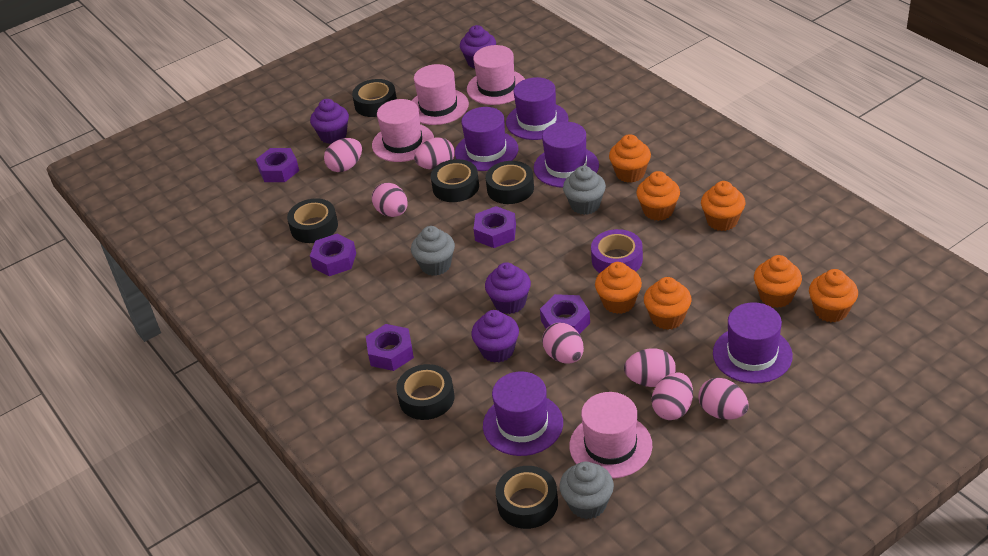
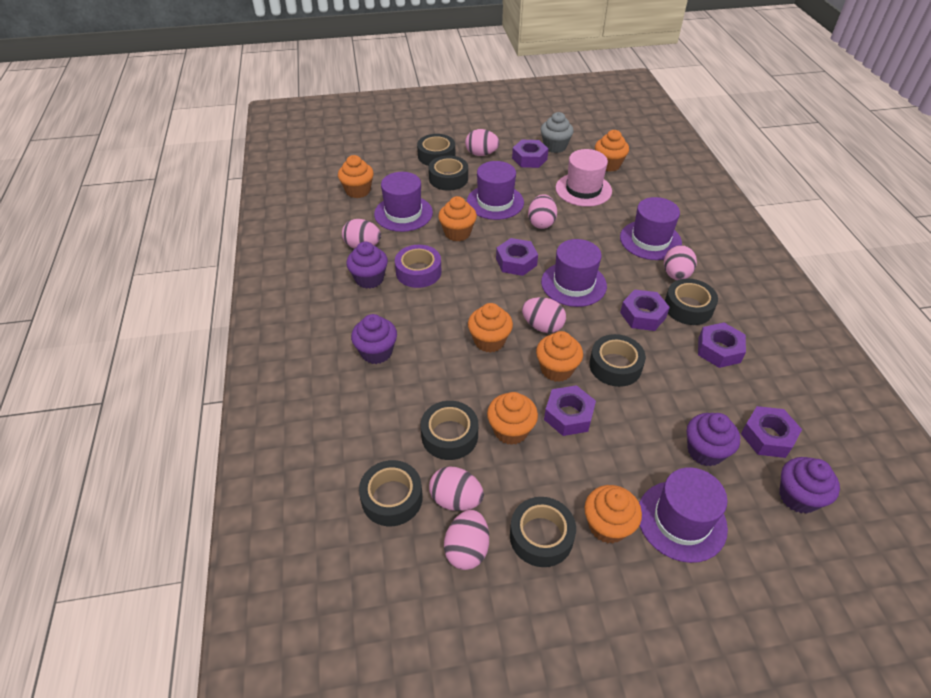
black tape: [287,198,338,243] [352,79,397,117] [396,364,455,420] [431,159,479,202] [486,161,534,204] [495,466,558,529] = 6 -> [359,460,423,526] [417,134,455,166] [421,401,478,460] [429,156,468,191] [510,497,576,567] [589,334,646,387] [665,279,718,325] = 7
grey cupcake: [411,226,455,276] [560,461,614,519] [563,166,606,215] = 3 -> [541,112,574,153] = 1
pink hat: [372,99,434,162] [412,64,469,125] [467,45,525,105] [569,392,652,479] = 4 -> [556,149,612,207] = 1
purple nut: [256,148,299,182] [310,234,356,276] [366,324,414,371] [473,206,516,248] [540,294,590,334] = 5 -> [496,238,538,276] [512,140,548,168] [544,385,596,436] [620,290,670,331] [698,322,746,368] [741,406,802,458] = 6

